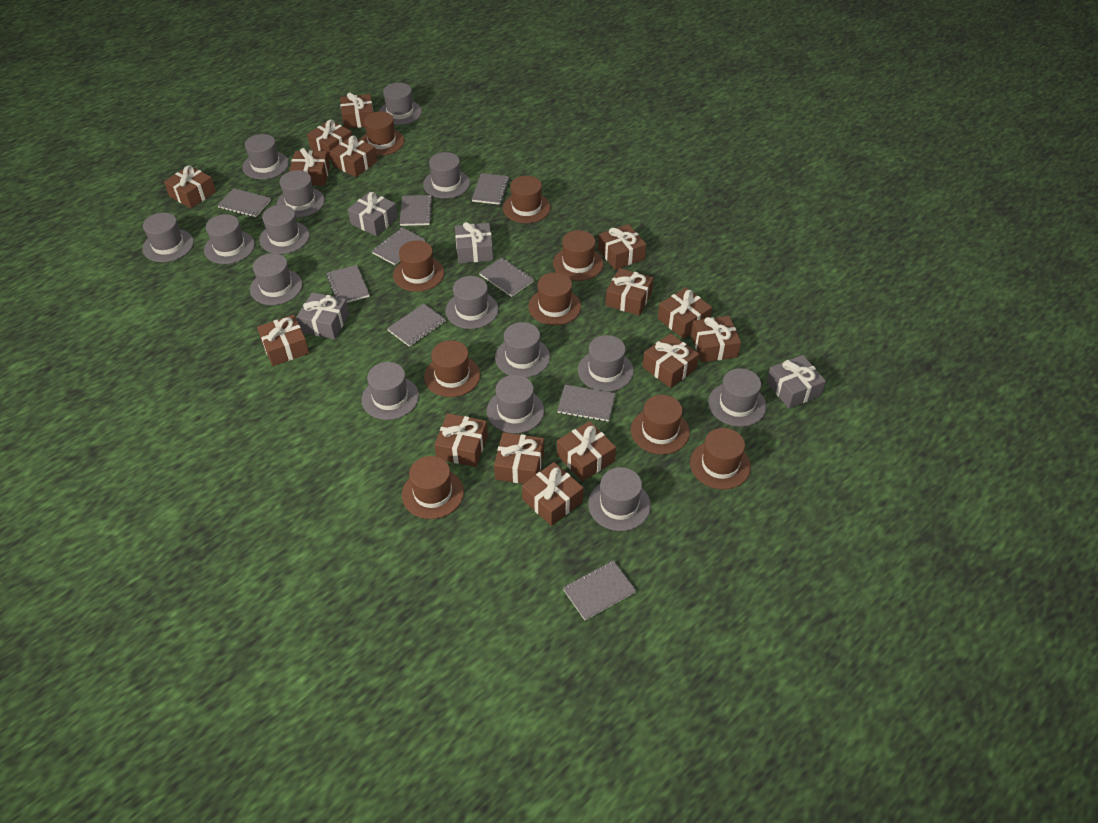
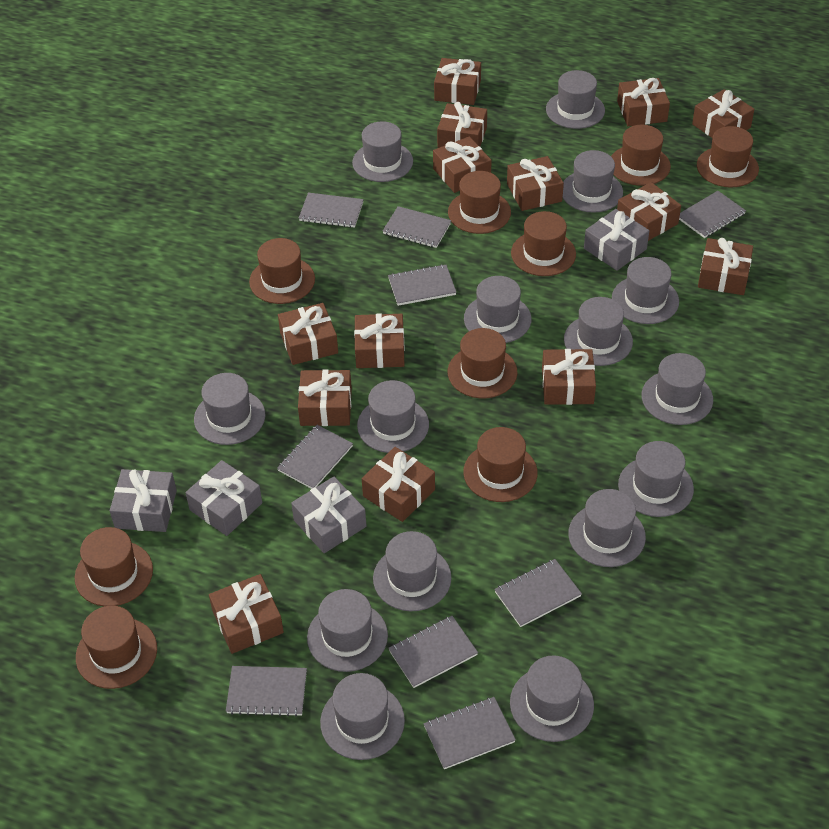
brown gift: [164,165,216,209] [257,315,309,366] [289,148,330,186] [307,120,352,161] [330,136,377,177] [340,93,373,129] [434,413,488,467] [494,432,544,484] [522,462,583,526] [557,421,616,481] [598,224,646,270] [605,268,653,316] [642,333,699,388] [658,288,712,339] [691,316,741,362] = 15 -> [209,574,284,654] [278,303,338,365] [298,369,352,426] [354,314,405,368] [362,447,435,522] [433,136,492,193] [434,58,481,105] [437,102,487,148] [507,156,564,211] [542,349,596,405] [617,78,670,126] [617,182,681,241] [692,89,754,138] [698,238,753,295] = 14

